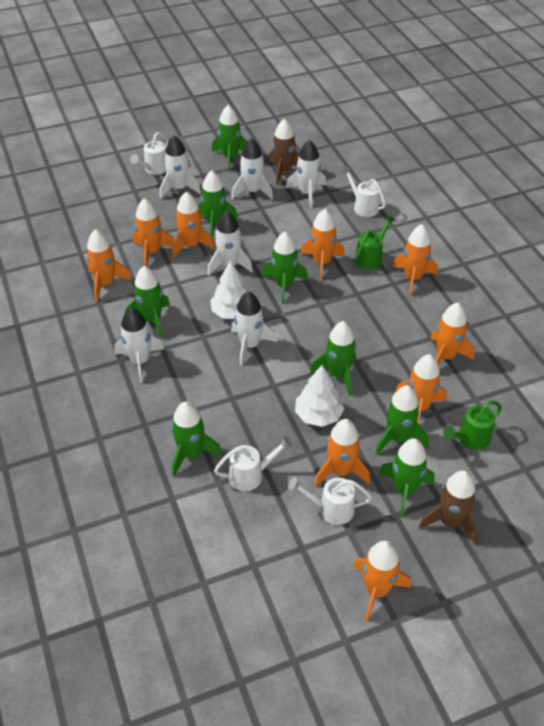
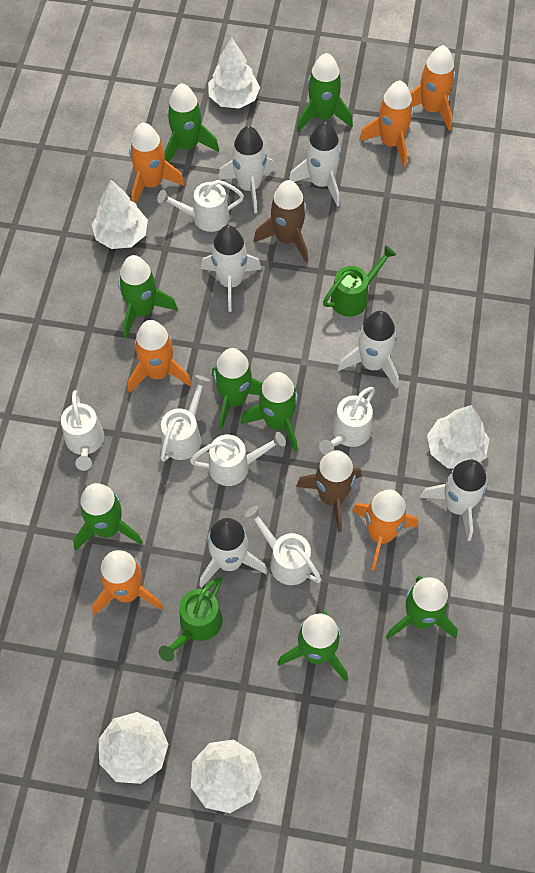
orange rocket: [86,229,132,302] [133,198,174,267] [172,192,216,258] [300,209,345,280] [314,419,370,486] [353,541,411,621] [392,224,438,296] [395,354,447,424] [431,303,475,366] = 9 -> [92,550,163,615] [128,320,192,393] [129,123,185,203] [352,489,418,570] [359,80,414,167] [410,45,455,131] = 6
white tree: [210,261,248,319] [295,365,345,427] = 2 -> [92,180,148,249] [98,712,169,784] [191,740,262,813] [208,37,260,108] [427,405,489,469] = 5
white watering can: [130,132,169,175] [214,436,292,491] [288,477,372,525] [342,166,386,217] = 4 -> [61,390,104,471] [157,180,244,232] [161,375,210,462] [190,432,286,486] [245,506,322,585] [319,387,375,455] = 6

